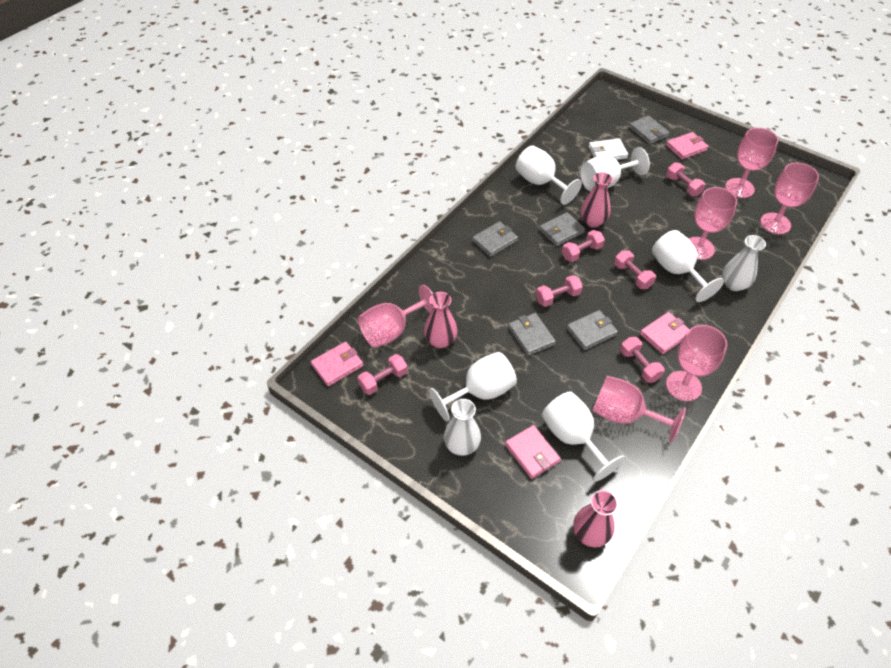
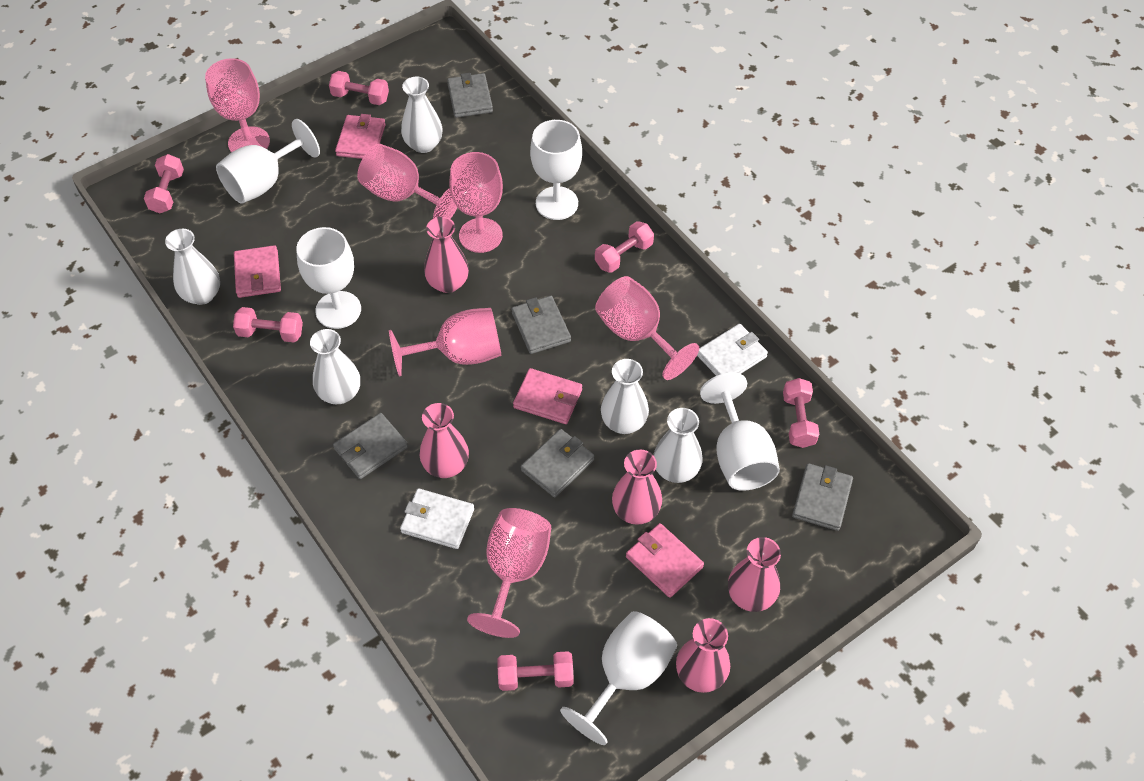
pink vase: [424,292,458,348] [573,490,618,547] [581,172,613,228] = 3 -> [420,403,469,478] [424,217,469,293] [612,449,662,525] [676,618,730,693] [728,537,781,612] = 5
white vase: [444,399,481,456] [722,235,766,291] = 2 -> [165,229,220,305] [310,329,360,404] [401,77,443,153] [601,359,649,434] [653,408,703,483] = 5
white wallet: [589,138,628,160] = 1 -> [400,488,474,549] [697,324,768,376] = 2

